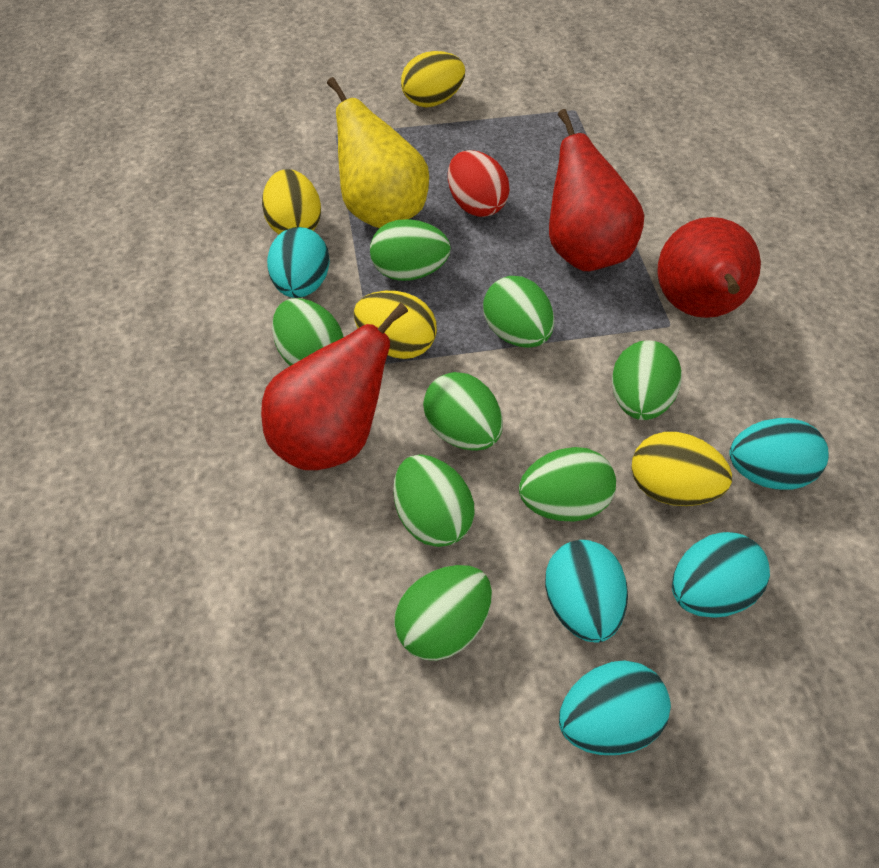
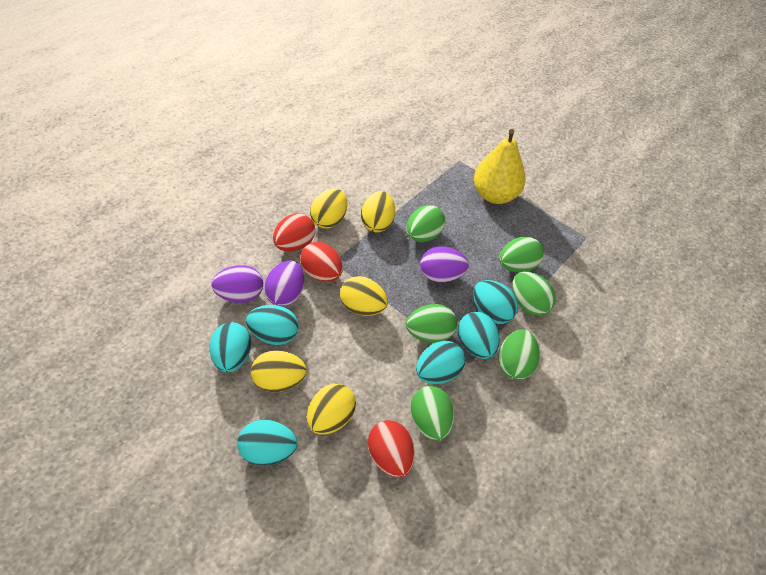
green egg: [272,298,343,366] [370,219,451,281] [393,455,475,547] [394,565,492,661] [423,372,503,451] [483,276,554,348] [519,447,616,522] [612,340,682,420] = 8 -> [406,205,445,242] [406,304,457,343] [410,386,454,441] [498,329,539,380] [499,237,544,273] [512,271,556,316] = 6
purple egg: none = 0 -> [211,265,263,303] [264,260,304,307] [420,246,469,282] = 3
red egg: [448,150,510,217] = 1 -> [273,213,315,252] [300,242,343,281] [368,420,415,477] = 3
red pear: [261,303,408,470] [549,109,644,271] [657,217,761,318] = 3 -> none = 0
turquoise egg: [267,227,330,298] [545,540,628,643] [559,660,671,755] [672,532,770,618] [729,418,829,489] = 5 -> [209,322,252,372] [237,420,297,466] [246,305,299,345] [416,341,465,384] [458,312,500,359] [474,280,518,324] = 6
yellow egg: [262,169,321,234] [354,291,437,359] [401,51,465,107] [631,432,732,506] = 4 -> [251,351,307,392] [307,384,356,435] [310,189,347,228] [340,276,388,316] [361,191,395,232] = 5

